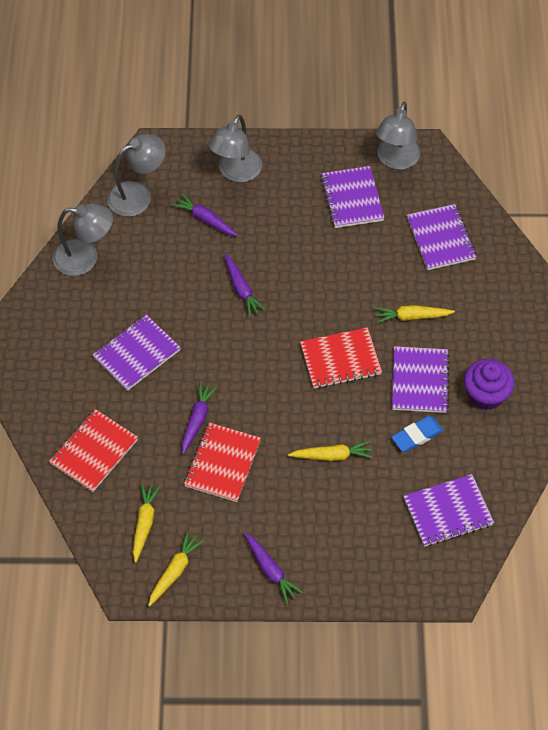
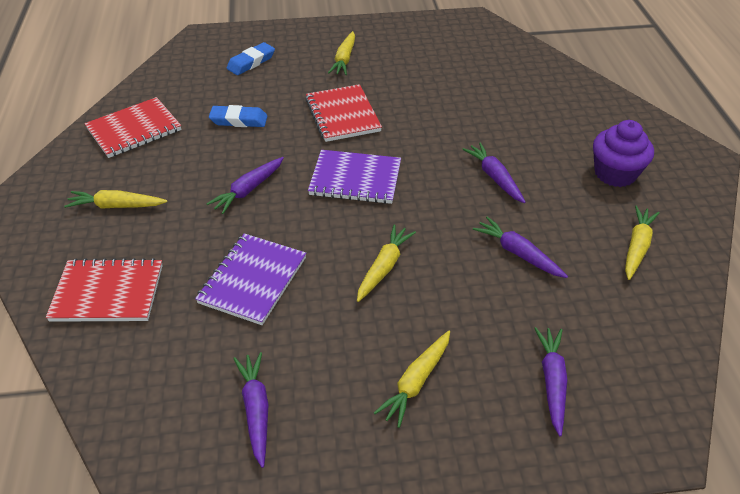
blue eraser: [391,416,444,452] = 1 -> [209,105,267,127] [227,42,275,75] = 2
grey lamp: [53,203,113,276] [107,134,166,217] [208,114,262,182] [376,102,420,170] = 4 -> none = 0
purple carrot: [172,194,238,236] [182,381,218,454] [224,254,266,317] [244,532,303,604] = 4 -> [206,157,284,214] [233,352,269,468] [462,143,526,203] [473,217,568,278] [534,327,568,436] = 5
purple notebook: [93,315,181,391] [321,166,384,228] [392,346,450,413] [404,474,494,547] [407,204,477,270] = 5 -> [195,233,306,325] [308,150,401,204] = 2
yellow carrot: [133,483,161,563] [148,531,204,607] [288,441,373,461] [375,305,455,323] = 4 -> [64,190,168,209] [328,31,355,75] [357,224,416,302] [374,331,450,428] [625,206,660,280] = 5

